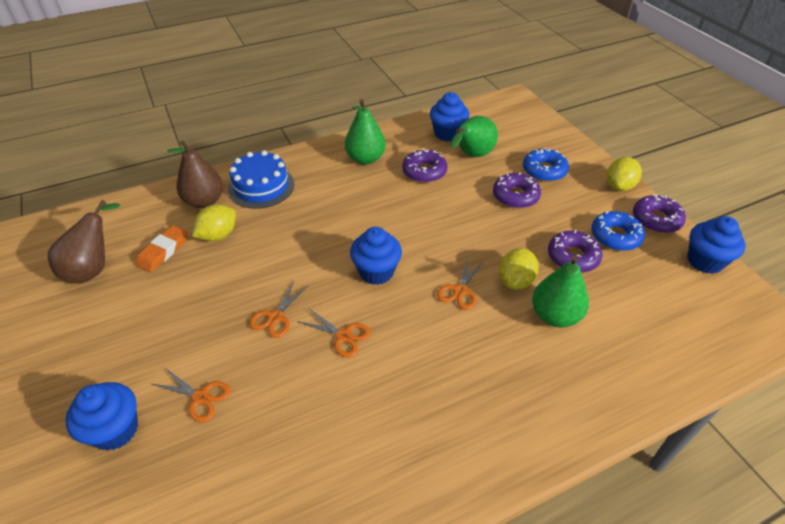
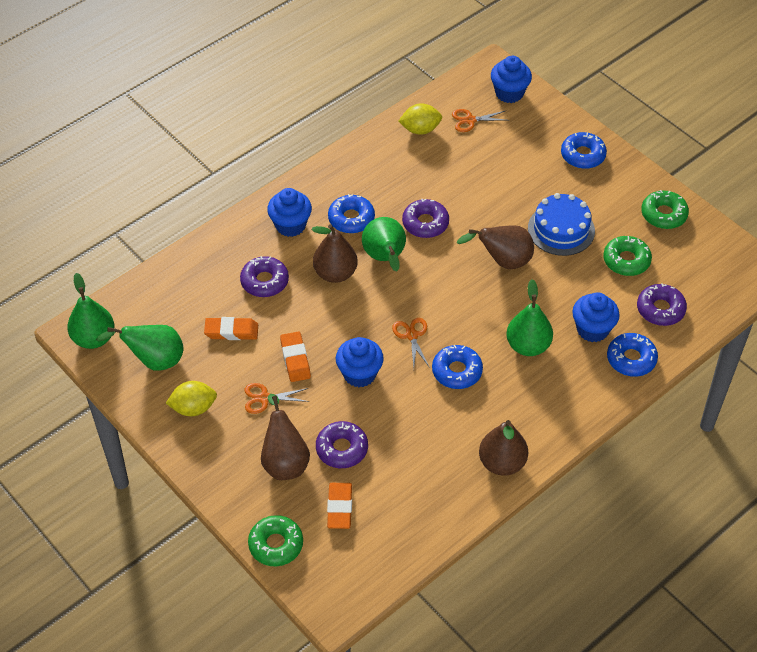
blue donut: [523,148,569,182] [591,211,645,251] = 2 -> [328,194,375,233] [432,345,483,389] [561,132,607,169] [607,333,658,377] = 4
brown pear: [48,200,120,284] [167,140,223,208] = 2 -> [261,394,310,480] [312,224,358,283] [457,225,534,269] [479,420,528,476] = 4
green donut: none = 0 -> [248,515,303,566] [603,236,652,276] [641,190,689,229] = 3
green pear: [345,99,386,165] [450,116,498,157] [532,255,589,328] = 3 -> [67,273,114,349] [96,325,183,371] [362,217,406,272] [506,279,553,356] = 4
orange eraser: [136,225,187,272] = 1 -> [204,317,258,340] [280,332,311,382] [327,483,352,529] = 3
orange scissors: [152,367,231,422] [249,281,309,338] [297,308,371,358] [437,256,484,310] = 4 -> [245,383,309,414] [392,318,430,368] [452,109,509,132] = 3
yellow lemon: [192,204,236,241] [499,248,539,290] [607,157,642,191] = 3 -> [166,381,217,416] [398,103,442,135] = 2

